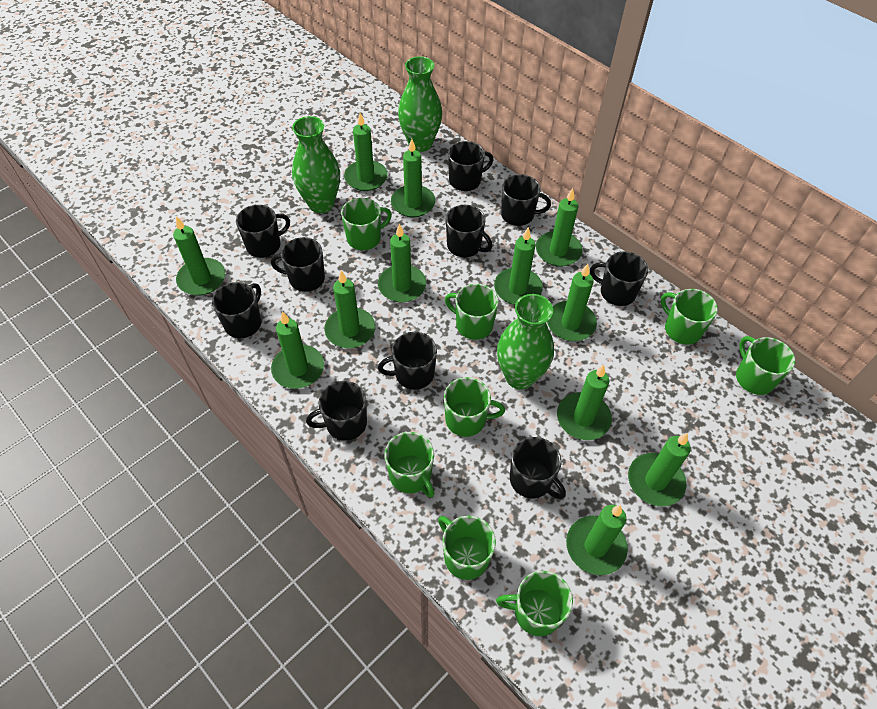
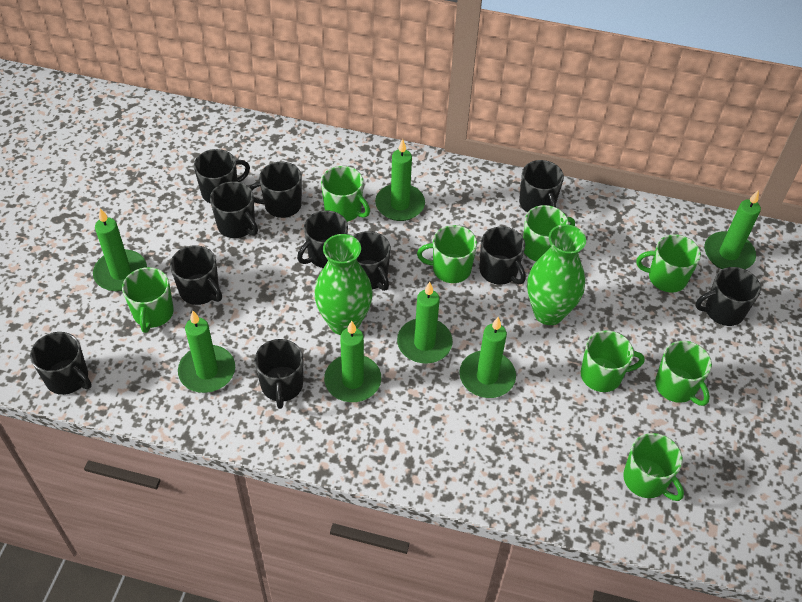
black mug: [212,282,261,338] [236,205,290,258] [271,237,325,292] [306,381,367,441] [378,332,437,390] [446,205,492,257] [448,141,494,191] [501,174,551,226] [510,437,566,499] [590,252,648,306] = 10 -> [30,332,92,395] [170,245,222,305] [194,149,250,204] [210,181,258,238] [250,162,302,218] [254,339,303,409] [297,210,348,268] [353,231,391,291] [479,226,526,285] [519,160,564,212] [696,267,761,326] = 11
green candle: [173,216,225,295] [271,311,324,389] [324,271,375,348] [344,113,388,191] [378,224,426,302] [391,139,435,217] [494,227,543,305] [536,188,583,267] [547,264,597,341] [557,365,612,440] [566,505,628,575] [628,433,691,506] = 12 -> [93,208,147,291] [178,311,235,393] [324,321,381,402] [375,139,425,221] [397,282,453,363] [459,317,516,398] [704,190,761,269] = 7
green vase: [292,116,340,213] [398,56,442,152] [497,294,554,390] = 3 -> [314,234,373,335] [527,224,586,325] = 2

